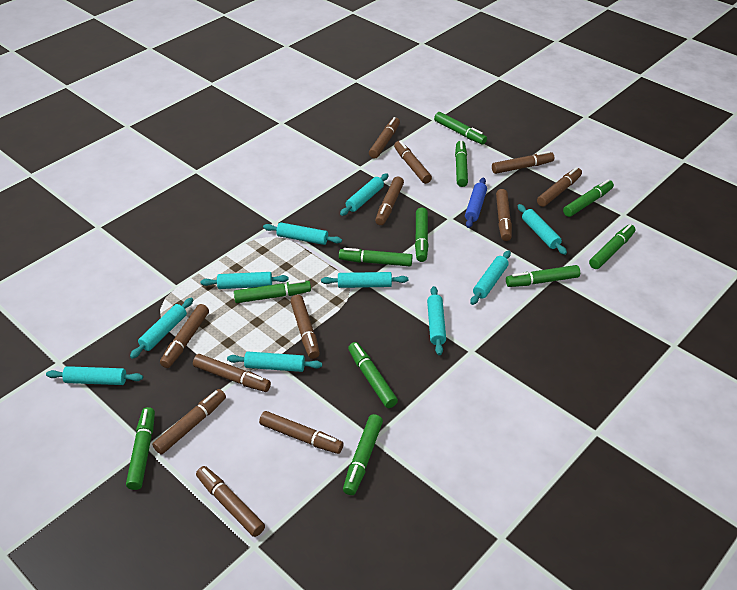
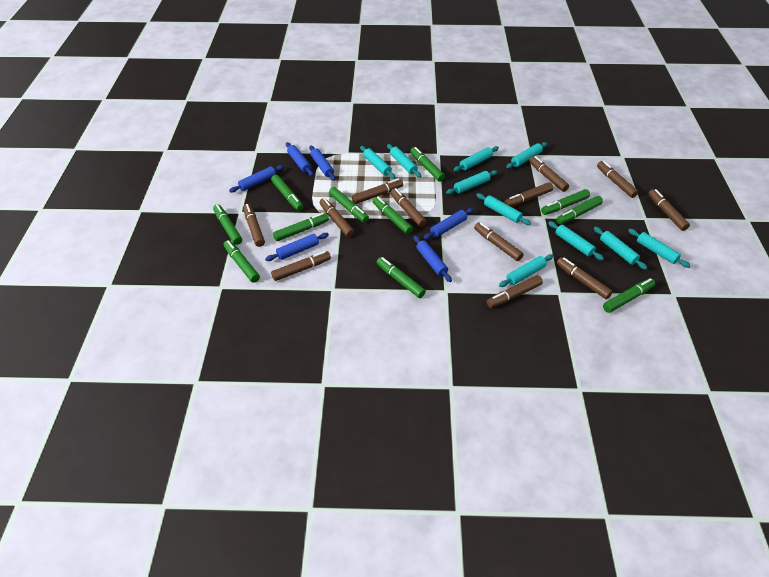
blue rolling pin: [465,178,487,228] = 1 -> [229,165,284,193] [265,233,329,261] [286,142,313,176] [309,145,336,181] [413,236,452,282] [423,208,474,240] = 6

